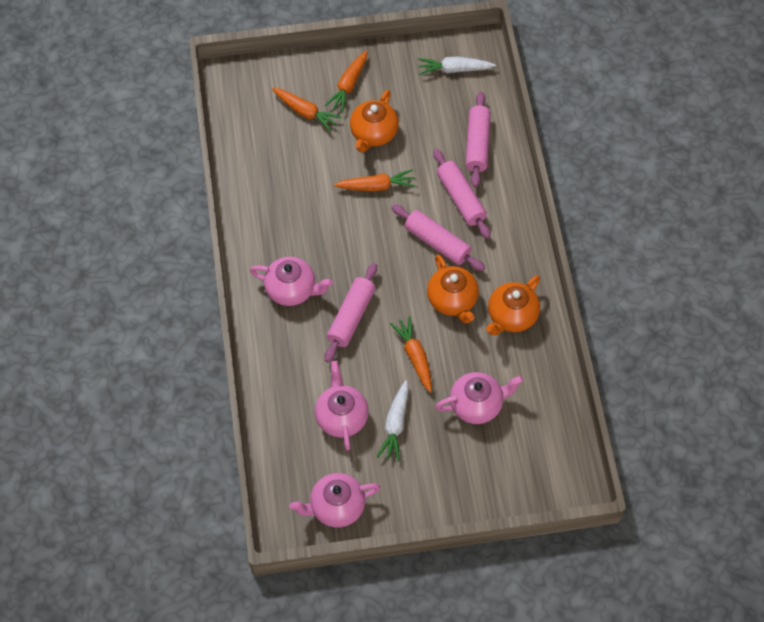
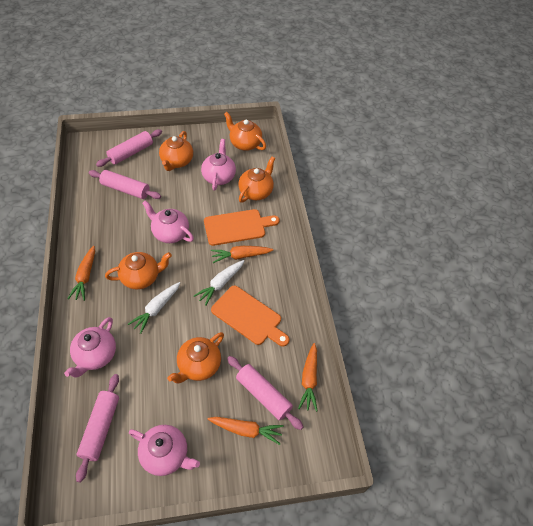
orange cutting board: none = 0 -> [204,209,279,246] [211,286,289,347] = 2
orange teapot: [350,90,399,153] [427,254,479,324] [486,275,540,336] = 3 -> [105,252,172,289] [159,131,193,171] [167,332,224,383] [224,112,266,151] [238,157,275,203] = 5

